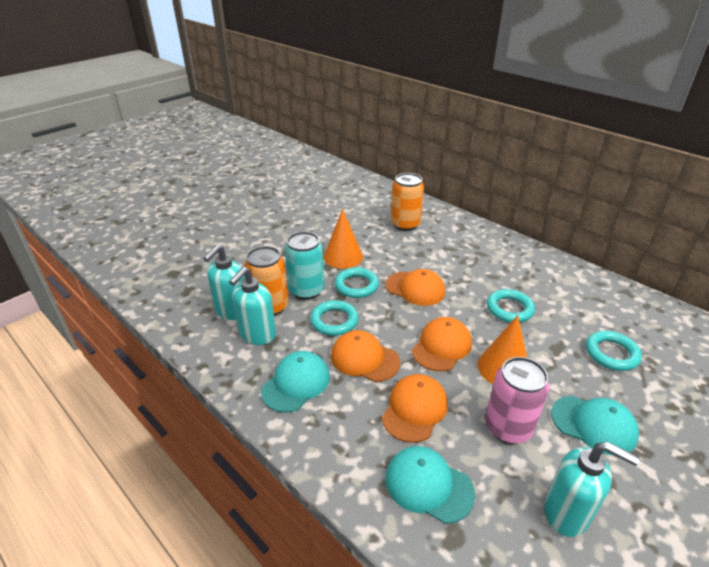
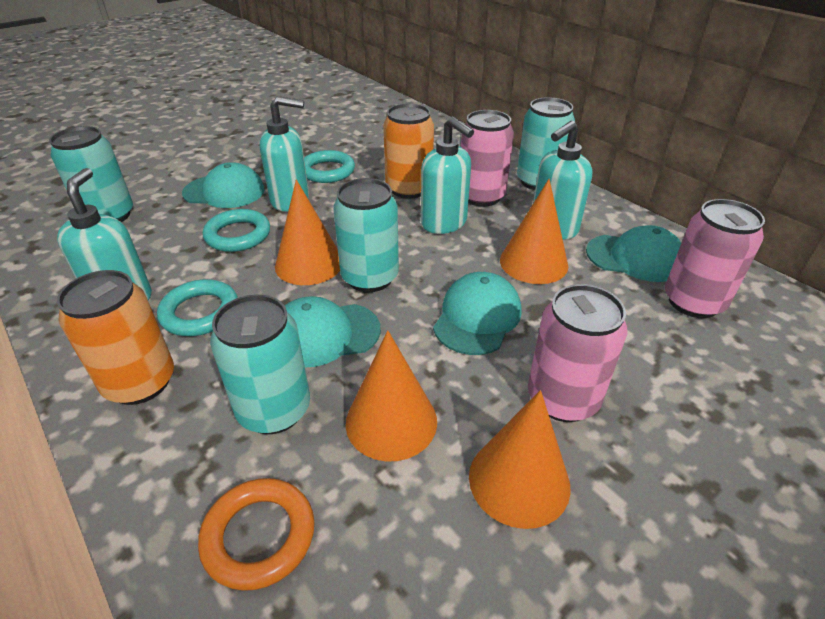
orange cap: [331,330,400,382] [382,374,448,443] [385,269,445,306] [412,317,472,371] = 4 -> none = 0
orange cone: [323,209,363,269] [477,315,527,384] = 2 -> [275,180,340,285] [346,330,437,461] [469,390,571,529] [500,179,568,284] = 4
orange ring: none = 0 -> [198,478,315,591] = 1
pink can: [485,357,549,444] = 1 -> [461,110,514,207] [528,284,627,422] [665,199,765,318] = 3
turquoise can: [285,231,325,300] = 1 -> [49,126,133,222] [210,294,310,434] [333,178,399,292] [517,97,575,190] = 4
turquoise cap: [261,351,330,413] [385,446,475,524] [551,396,639,455] = 3 -> [182,162,265,208] [285,296,381,368] [433,272,522,355] [586,225,681,282] = 4
turquoise ring: [310,300,359,336] [335,267,379,298] [487,289,535,323] [586,331,642,371] = 4 -> [157,279,238,336] [203,209,270,252] [304,150,355,183] = 3
turquoise soap dispenser: [203,244,245,320] [229,267,276,345] [544,442,640,537] = 3 -> [57,168,152,300] [259,96,309,211] [421,116,474,234] [533,121,592,239] = 4

